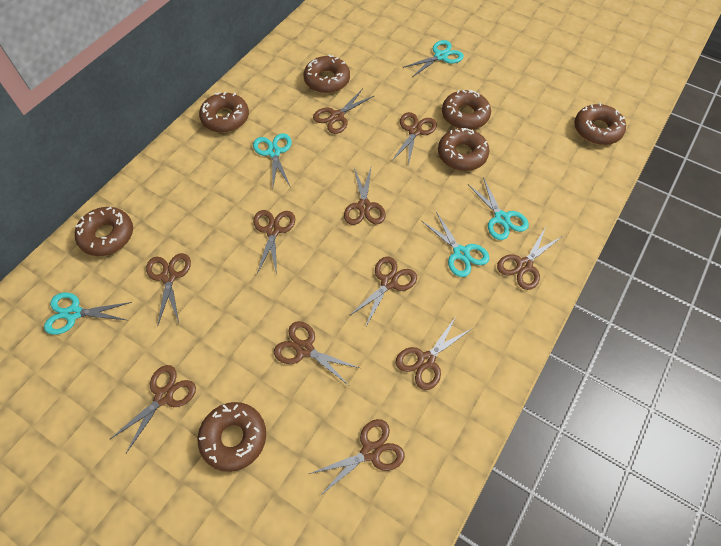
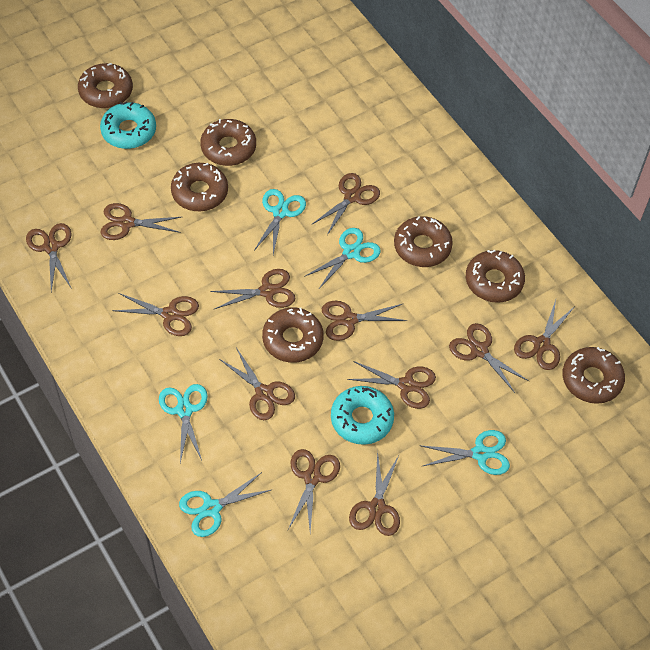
brown scissors: [109,365,196,453] [146,253,191,327] [253,210,295,275] [274,321,359,385] [309,419,405,496] [313,88,375,134] [344,168,386,225] [348,257,417,328] [392,112,437,166] [396,315,473,390] [497,227,561,290] = 11 -> [26,223,72,291] [100,203,181,240] [112,293,199,336] [210,269,296,309] [219,348,295,420] [288,449,340,532] [311,173,380,235] [322,301,407,341] [347,361,436,409] [349,451,400,536] [449,323,529,393] [514,300,575,370] = 12
turquoise donut: none = 0 -> [100,102,156,149] [331,386,394,445] = 2

